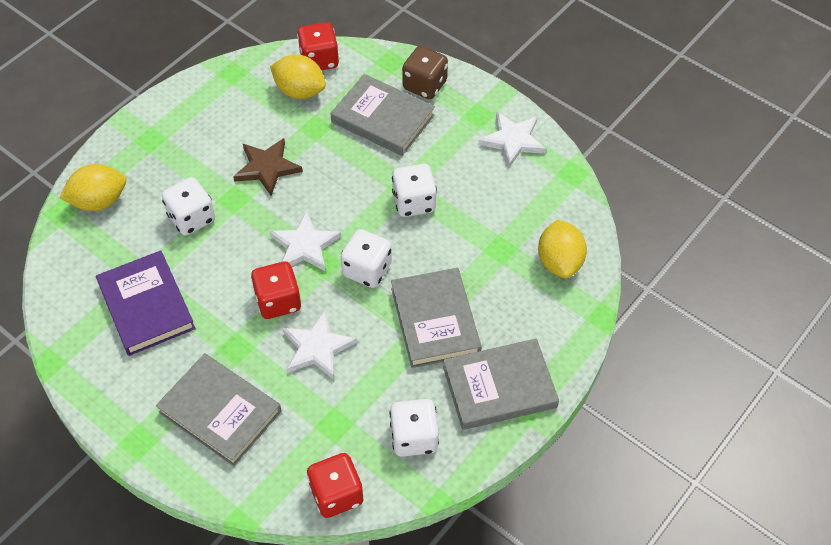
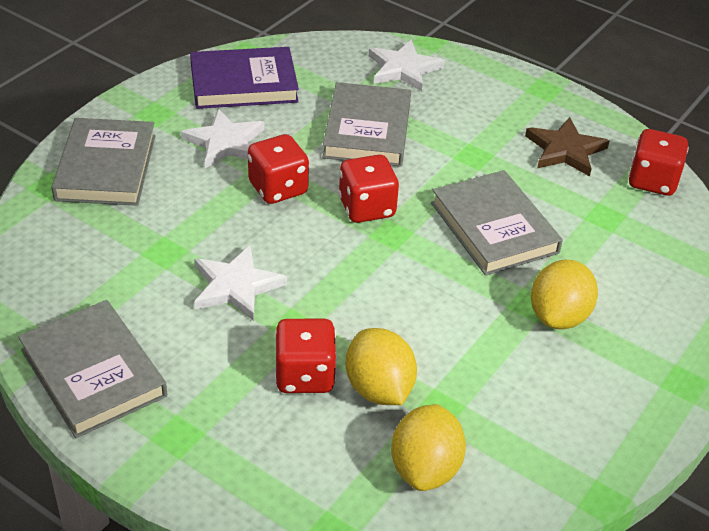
brown dice: [402,46,448,99] = 1 -> none = 0
red dice: [251,261,301,319] [297,22,339,70] [307,453,364,518] = 3 -> [248,134,309,204] [275,319,337,393] [338,155,399,223] [628,129,689,196] = 4
white dice: [162,177,215,235] [341,229,392,288] [389,399,439,457] [392,164,437,217] = 4 -> none = 0

